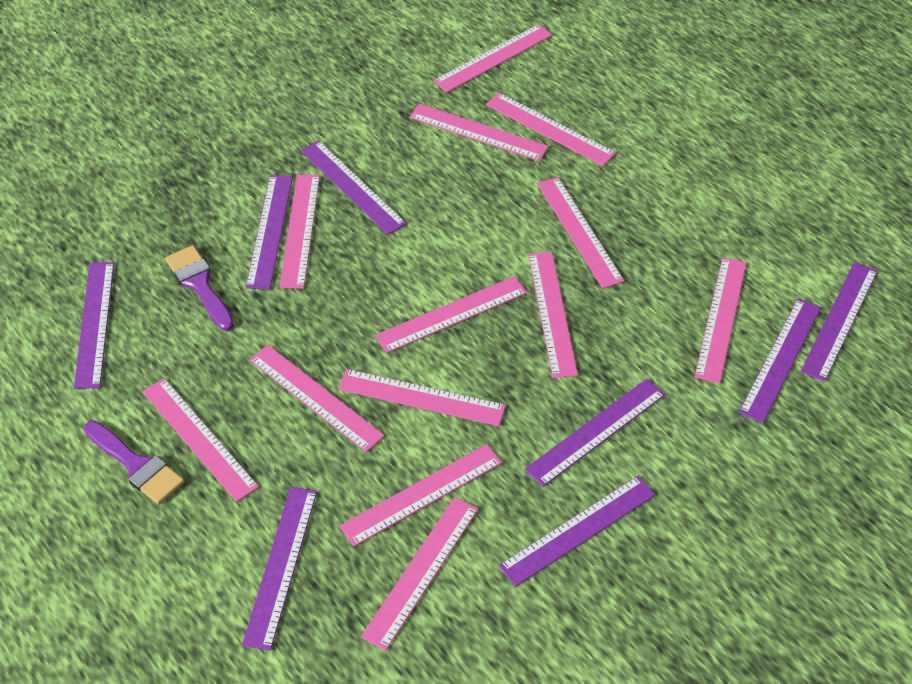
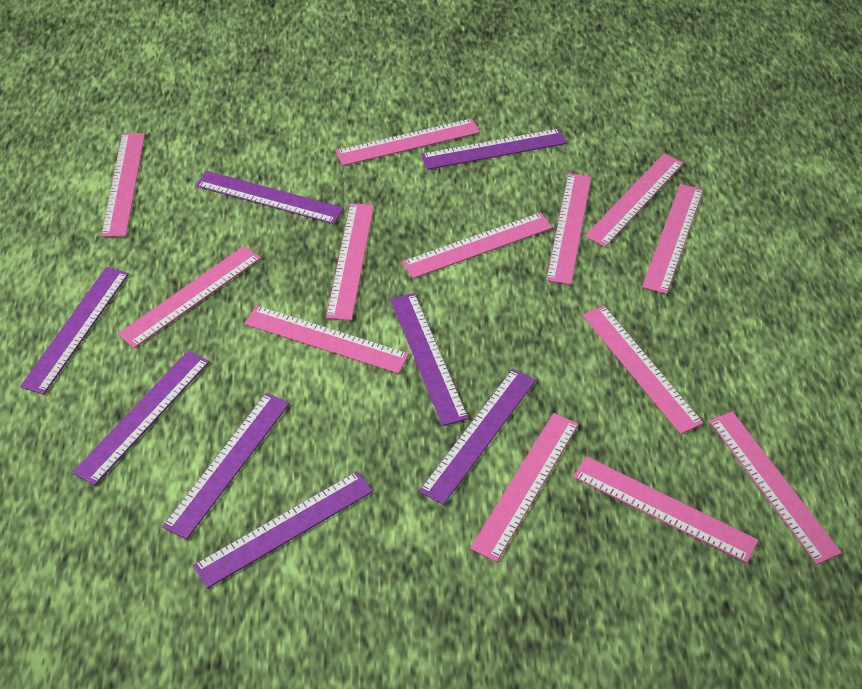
purple brush: [84,421,184,505] [165,245,234,331] = 2 -> none = 0

